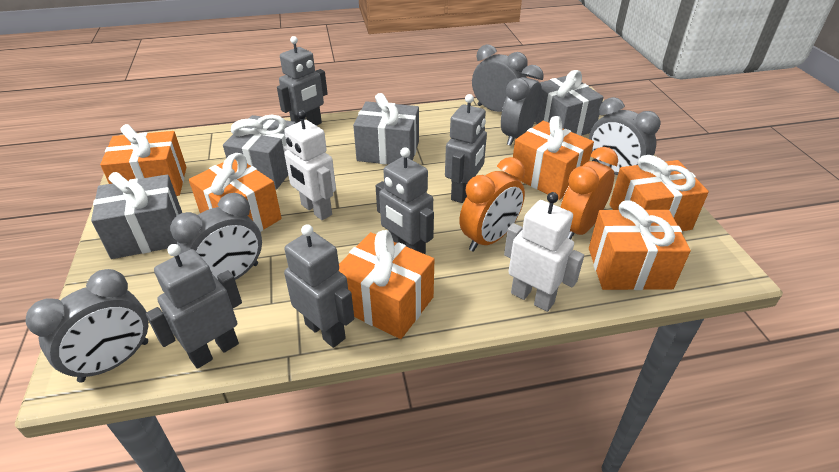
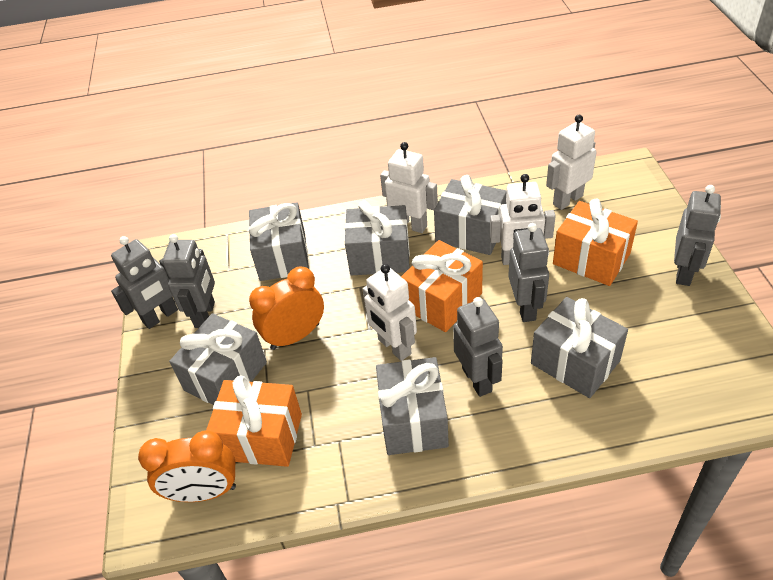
grey clock: [25,269,148,383] [170,193,262,280] [472,45,528,112] [501,65,544,146] [589,97,661,175] = 5 -> none = 0
grey gift: [91,172,182,259] [223,115,296,190] [353,93,419,165] [535,70,604,136] = 4 -> [169,313,267,405] [249,202,309,281] [345,200,410,276] [376,357,449,455] [434,175,506,255] [531,297,628,398] = 6
orange gift: [100,124,186,196] [189,153,282,232] [339,230,434,339] [510,116,594,200] [589,200,691,290] [609,155,709,231] = 6 -> [206,376,302,467] [401,240,483,332] [553,198,638,286] = 3
white robot: [283,110,336,220] [504,192,584,312] = 2 -> [362,264,417,361] [380,142,438,233] [490,174,556,265] [546,115,597,210] = 4

